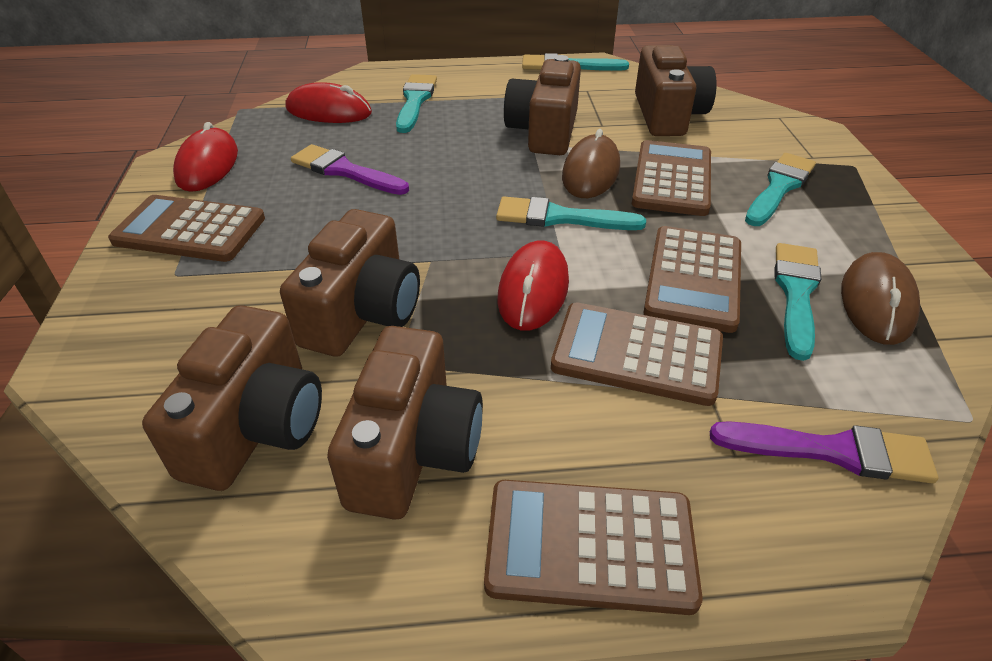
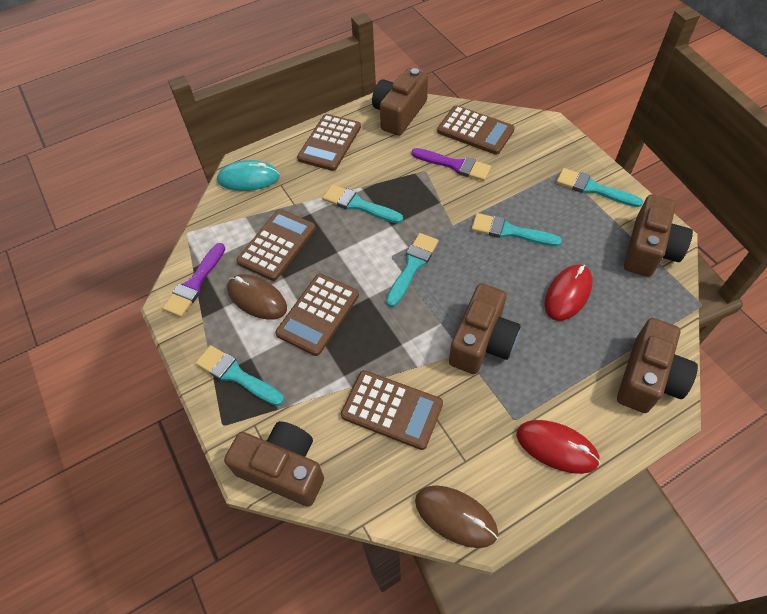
red mouse: [173,122,238,192] [285,82,372,123] [497,241,569,331] = 3 -> [516,420,600,474] [545,264,593,321] = 2
turquoise mouse: none = 0 -> [217,160,280,191] = 1

